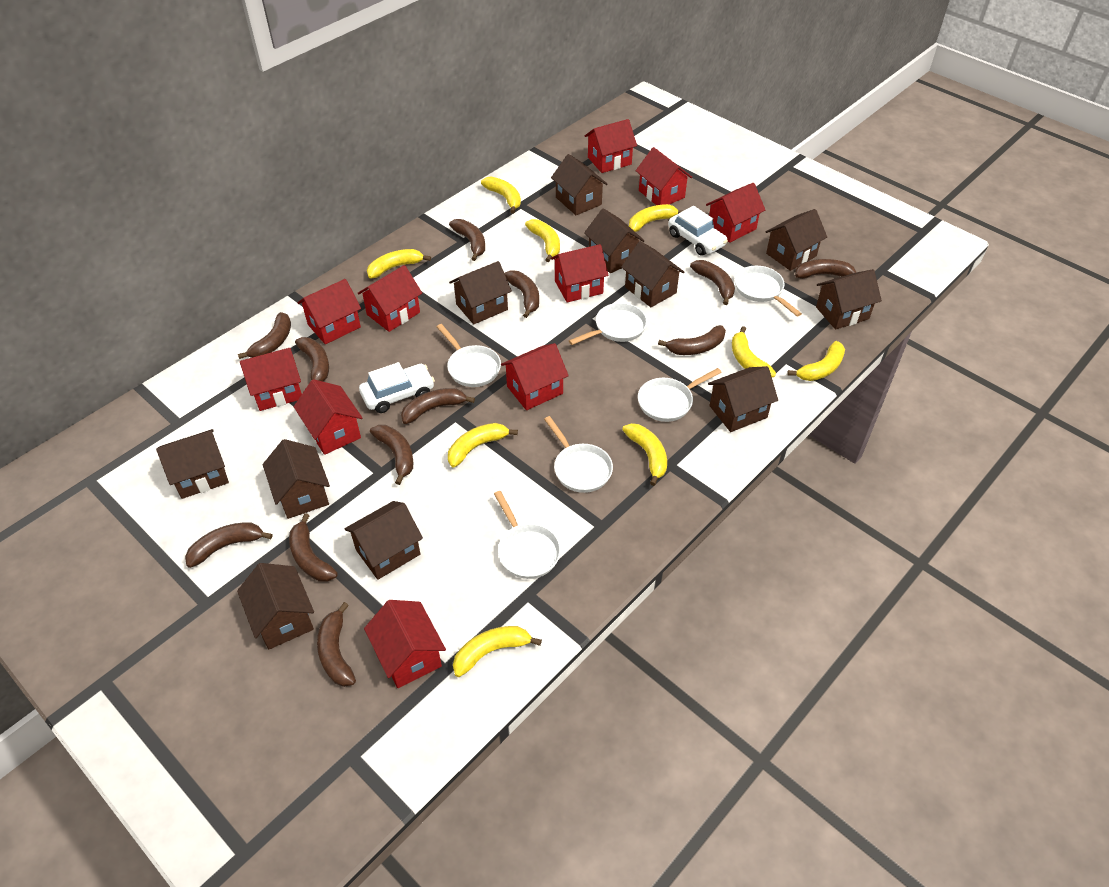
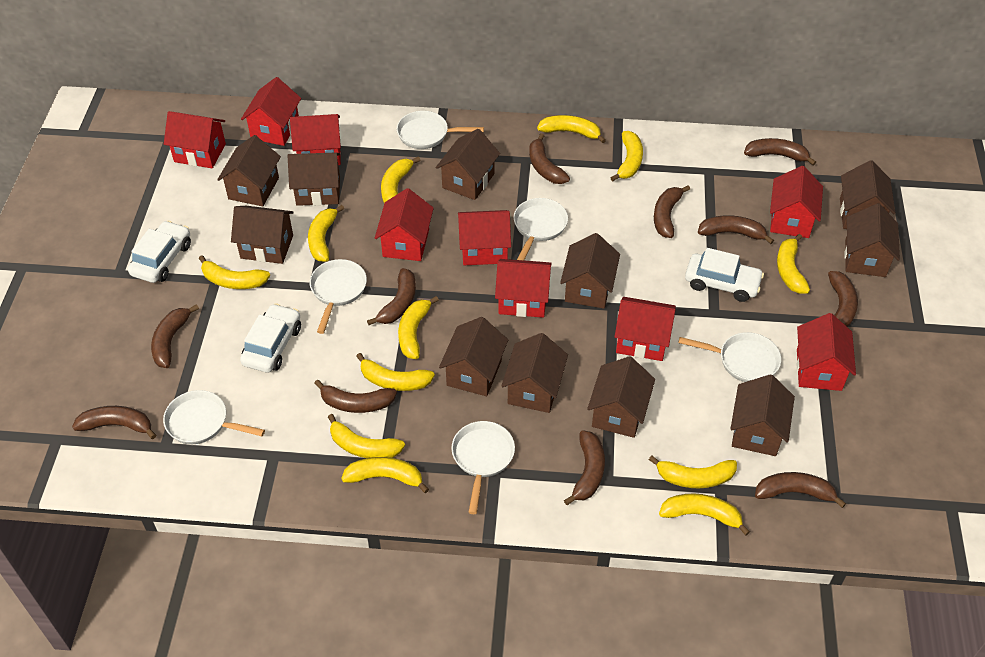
brown banana: [185,522,273,568] [238,312,291,359] [289,513,338,582] [295,337,329,382] [317,602,356,687] [370,425,414,485] [401,388,475,424] [449,219,485,261] [504,270,539,318] [658,325,726,355] [690,260,735,305] [795,259,856,279] = 12 -> [72,406,156,439] [151,304,199,368] [314,380,397,413] [367,268,416,325] [529,133,570,184] [564,430,605,505] [654,185,690,238] [698,215,774,244] [744,138,816,166] [755,472,846,508] [828,271,858,327] = 11
red house: [240,348,302,411] [294,379,362,455] [297,279,361,344] [357,265,422,332] [364,600,446,688] [501,343,569,410] [551,244,609,302] [585,119,637,173] [636,147,692,205] [706,183,765,243] = 10 -> [164,111,226,168] [241,77,301,146] [290,114,341,165] [375,188,434,261] [458,210,511,265] [495,259,552,318] [614,297,676,361] [770,166,823,238] [797,313,856,391] = 9
white car: [359,362,435,413] [668,206,728,256] = 2 -> [128,221,191,283] [240,303,301,373] [685,248,764,302] = 3
yellow banana: [367,249,431,278] [448,423,518,467] [453,626,542,677] [481,177,521,214] [525,219,560,262] [622,423,667,486] [629,204,682,232] [732,326,776,377] [787,341,845,381] = 9 -> [199,255,270,289] [308,205,344,262] [328,414,405,458] [341,457,429,493] [356,353,435,391] [381,156,421,203] [398,296,439,359] [537,115,606,143] [610,131,643,181] [649,456,737,488] [659,493,750,535] [777,234,810,294] = 12

